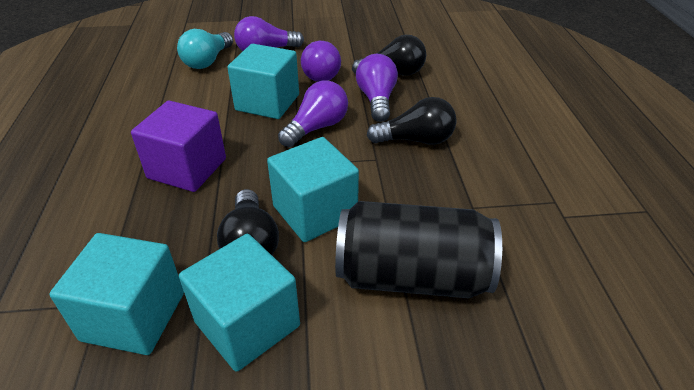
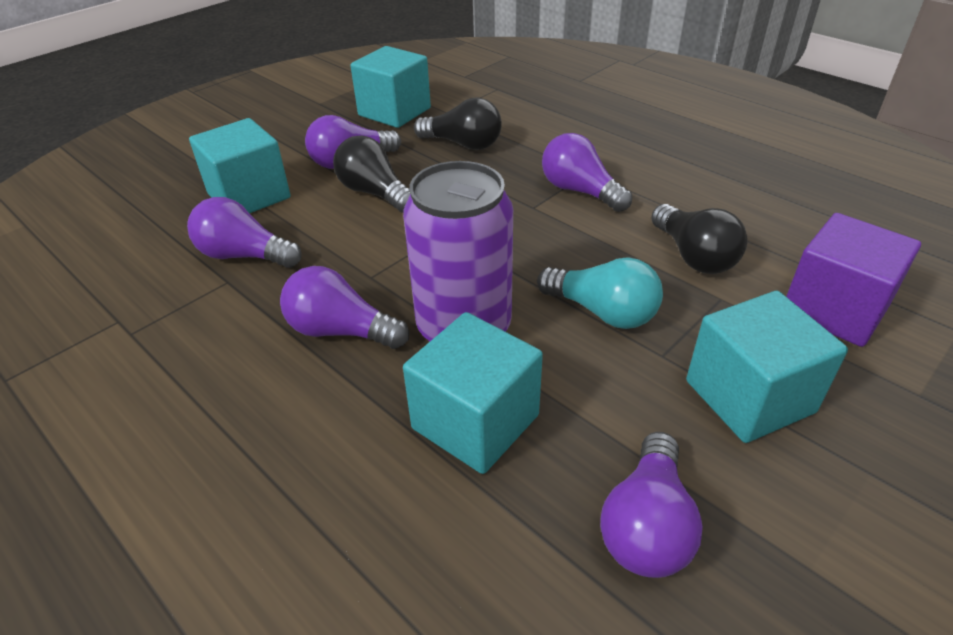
black can: [335,201,502,298] = 1 -> none = 0
purple can: none = 0 -> [403,161,513,341] = 1
purple light bulb: [234,16,304,51] [278,80,348,147] [301,41,341,82] [356,54,398,122] = 4 -> [187,197,302,268] [280,266,409,349] [305,115,401,169] [542,133,632,212] [600,432,703,578] = 5

